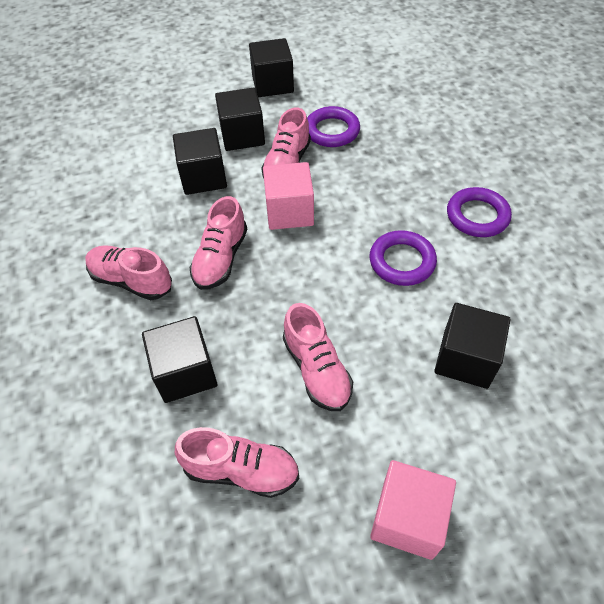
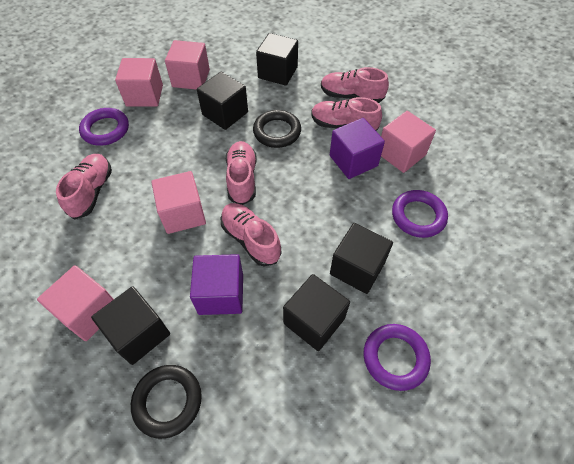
black ring: none = 0 -> [131,365,202,439] [253,110,301,148] = 2
pink cube: [263,162,314,230] [370,460,456,560] = 2 -> [37,265,114,341] [115,58,163,107] [151,171,206,234] [165,40,210,90] [381,111,436,173] = 5
purple cube: none = 0 -> [190,254,243,315] [330,118,385,179] = 2

